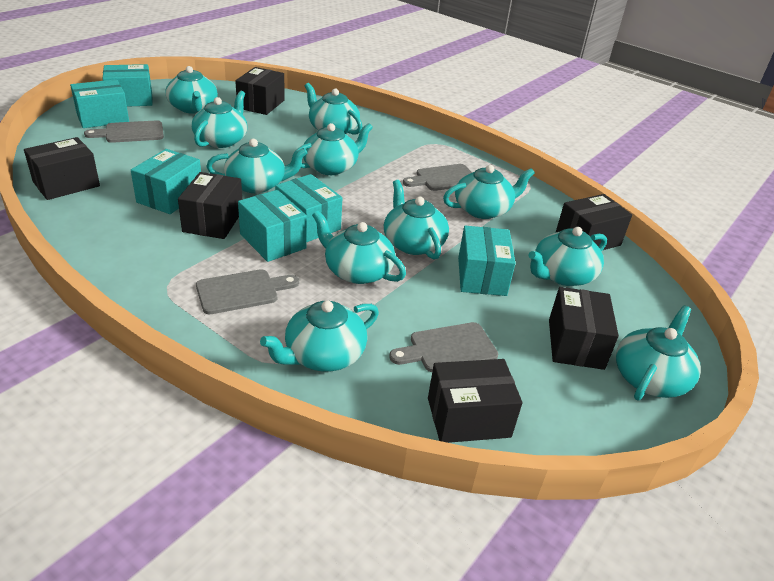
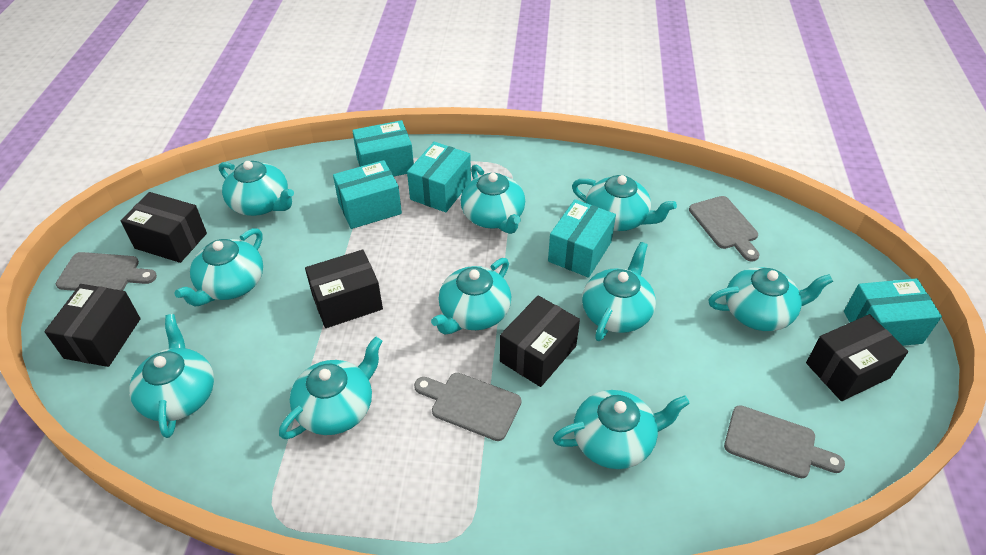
black box: [24,137,100,200] [178,172,242,239] [235,67,285,115] [428,359,522,443] [549,287,619,370] [556,194,632,250] = 6 -> [44,284,141,367] [121,192,207,263] [305,250,383,328] [500,295,580,387] [806,314,908,401] = 5
turquoise box: [70,79,129,128] [103,64,153,107] [131,149,201,214] [238,190,307,262] [275,174,342,242] [458,225,516,296] = 6 -> [333,160,402,229] [352,120,414,177] [407,142,471,212] [548,199,616,278] [844,278,942,346] = 5
turquoise teapot: [166,66,218,114] [192,91,247,148] [206,139,308,193] [260,300,379,371] [292,123,373,175] [305,83,362,134] [312,211,406,284] [384,180,449,260] [443,165,535,219] [529,227,607,286] [616,305,701,401] = 11 -> [129,314,214,438] [174,228,263,307] [219,161,294,216] [279,337,383,439] [431,258,511,335] [461,164,525,234] [553,390,690,469] [572,175,677,231] [582,242,656,341] [708,267,833,331] = 10

